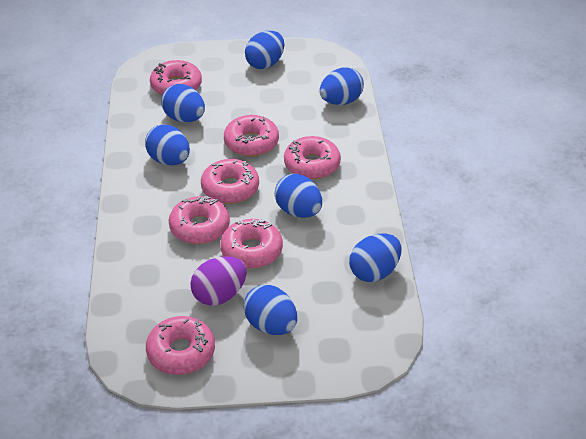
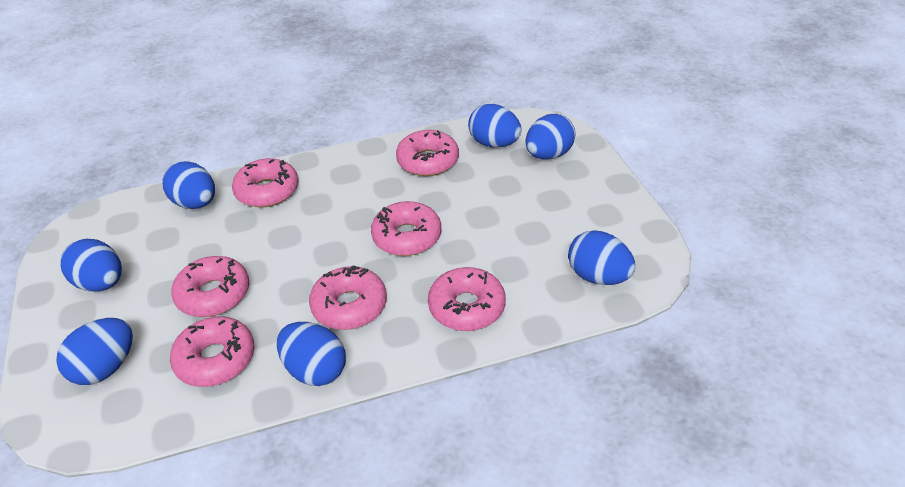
purple egg: [190,256,246,306] = 1 -> none = 0

